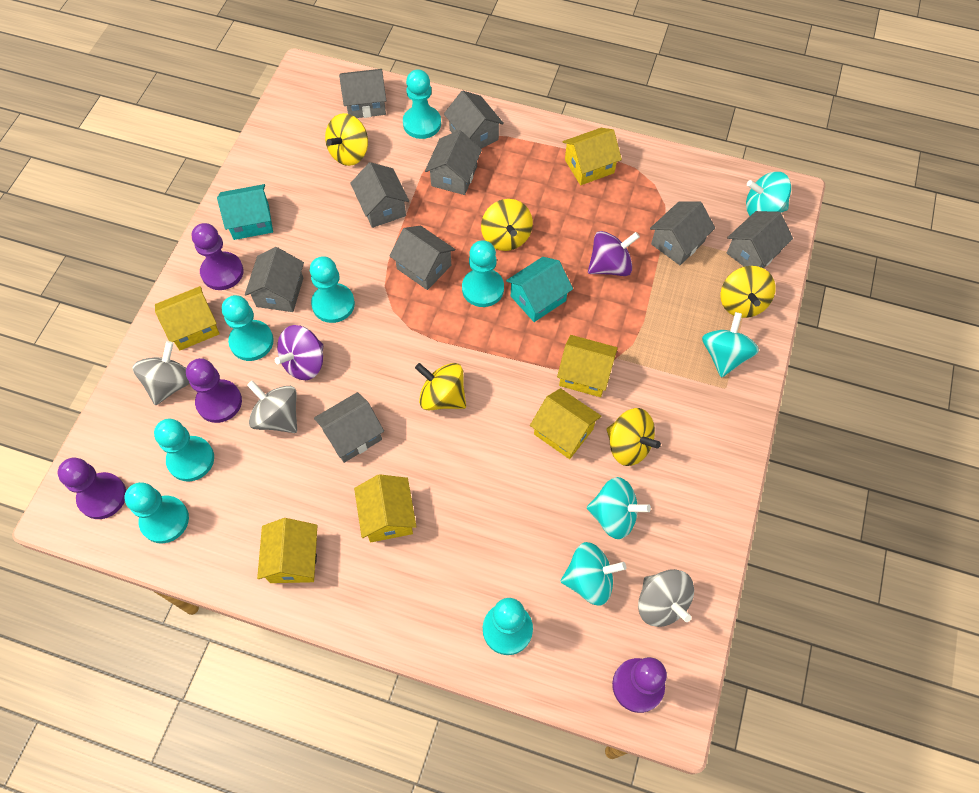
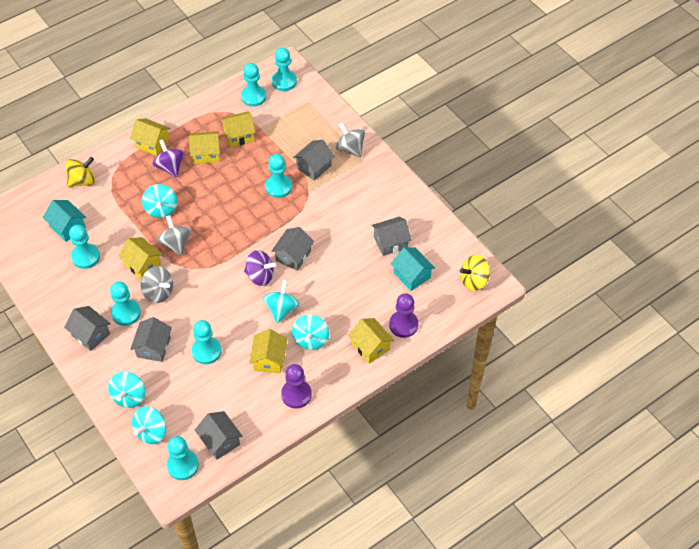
grey house: [245,247,304,312] [314,392,384,463] [339,69,386,118] [350,162,409,228] [389,226,456,290] [425,130,482,195] [444,90,504,149] [650,202,715,265] [727,211,793,268] = 9 -> [64,306,111,351] [130,317,172,362] [195,411,243,460] [271,227,314,271] [293,140,334,181] [371,216,411,256] = 6
purple pawn: [58,458,126,519] [186,358,242,423] [192,223,243,290] [612,657,667,713] = 4 -> [281,364,312,408] [389,293,419,338] = 2
turquoise spinning top: [561,542,626,606] [587,477,651,539] [702,312,759,378] [746,172,791,216] = 4 -> [108,372,145,408] [132,406,166,444] [142,184,177,218] [263,280,300,323] [292,315,329,350] = 5
yellow spinning top: [325,113,368,166] [415,363,466,410] [481,199,533,251] [607,408,661,466] [721,266,776,318] = 5 -> [65,157,95,187] [460,255,490,291] = 2

